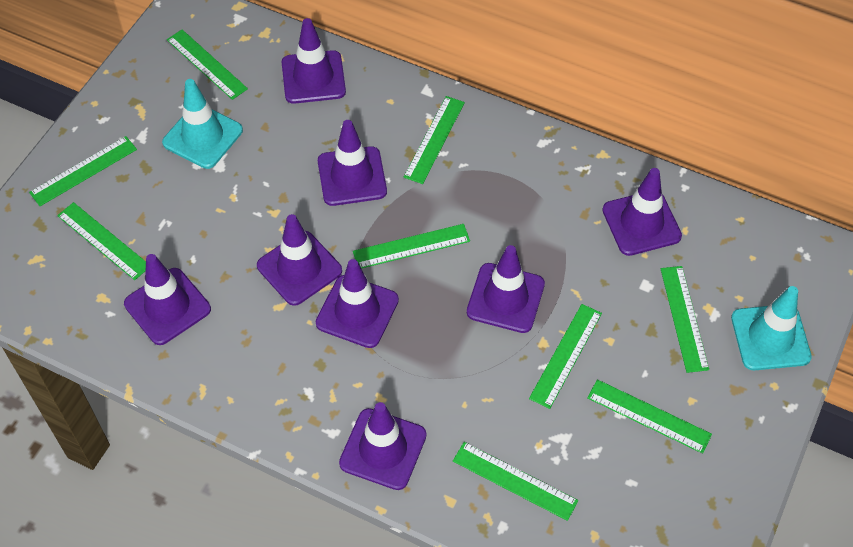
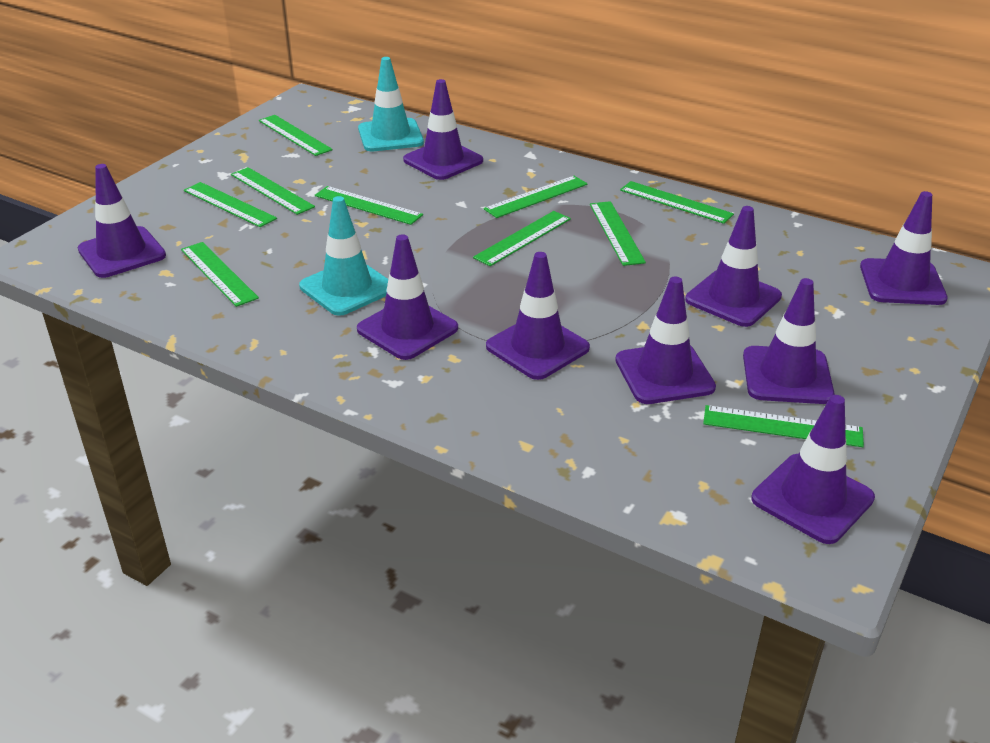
green ruler: [29,136,137,206] [57,202,146,280] [167,30,248,100] [353,224,470,269] [404,96,465,184] [453,442,578,521] [529,304,602,409] [587,379,712,454] [661,266,709,373] = 9 -> [181,242,259,307] [184,182,277,227] [231,167,315,215] [259,115,333,156] [315,186,423,225] [473,211,571,266] [484,176,587,218] [590,201,646,266] [620,181,734,224] [703,405,864,447] = 10
purple traffic cone: [124,254,211,345] [257,214,342,306] [282,18,346,104] [316,259,399,348] [318,120,387,206] [339,402,427,490] [467,245,545,333] [602,168,682,256] = 8 -> [78,164,166,278] [357,234,458,360] [403,79,483,180] [486,252,590,380] [615,276,716,404] [685,206,782,327] [743,278,835,404] [751,395,875,544] [860,191,948,305] = 9

